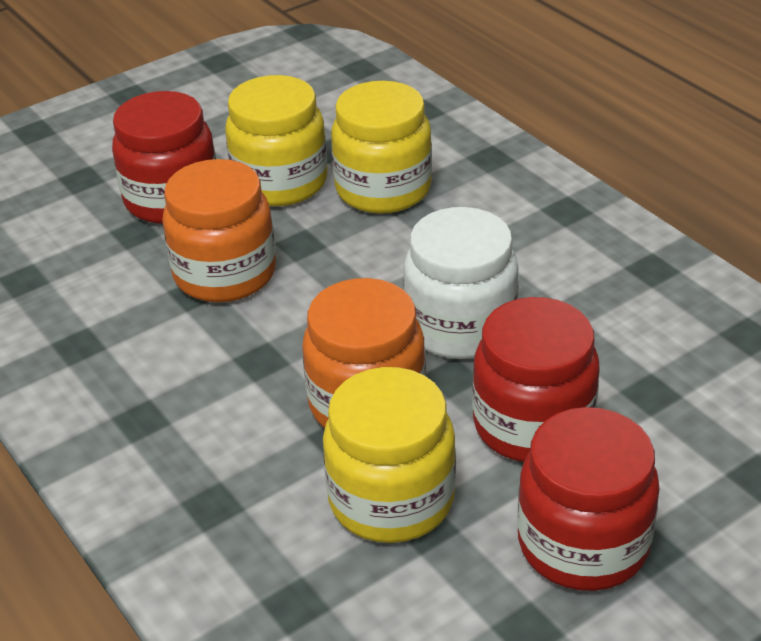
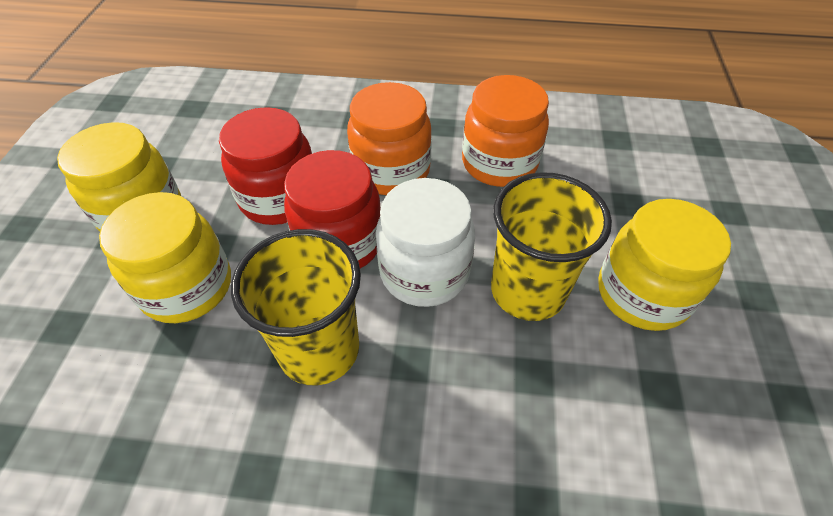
red jar: [112,91,216,224] [472,297,600,462] [517,407,660,591] = 3 -> [219,107,312,225] [284,150,381,269] = 2
yellow cup: none = 0 -> [231,229,361,385] [491,172,612,321] = 2

